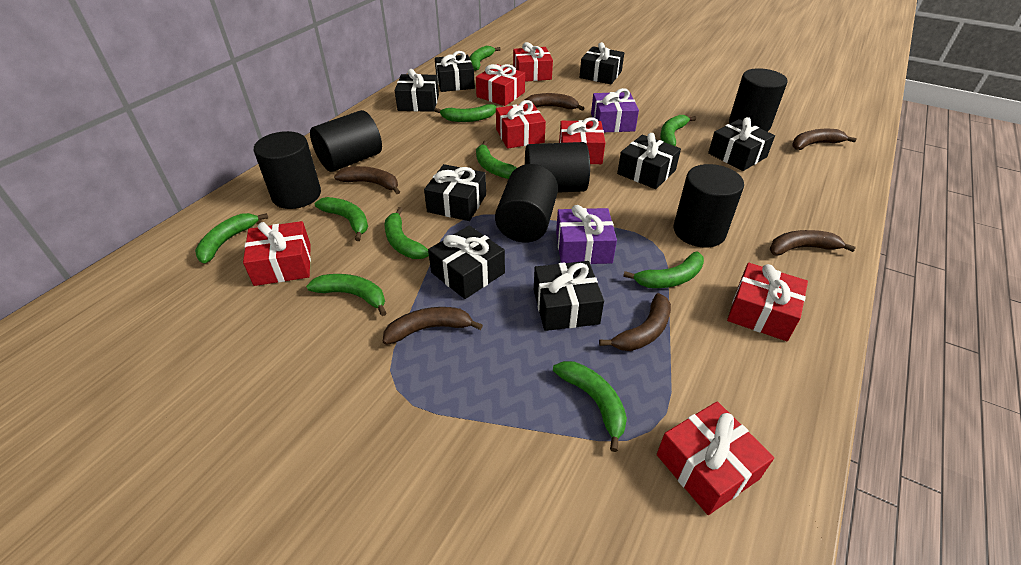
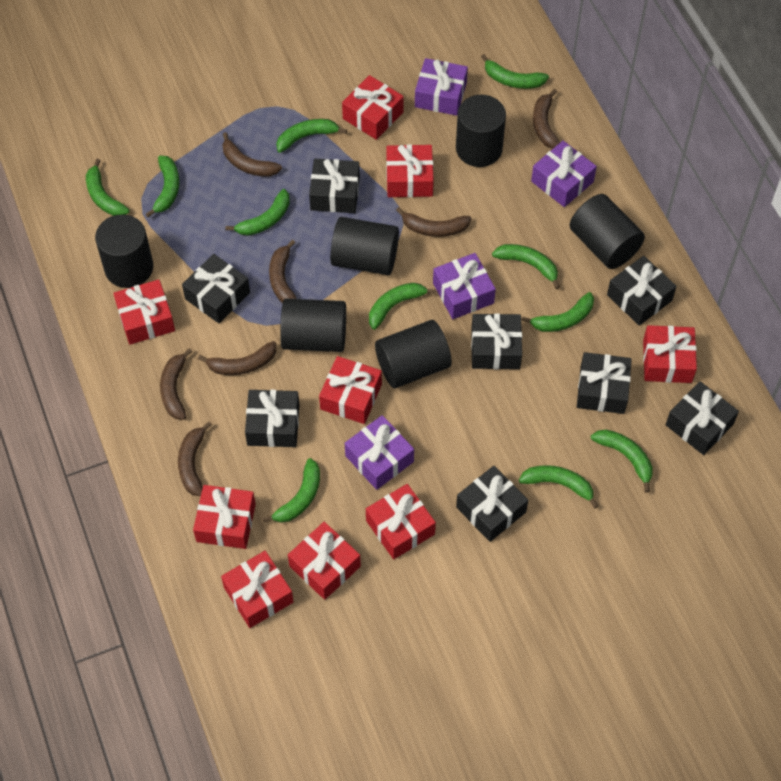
brown banana: [334,166,400,194] [383,307,483,345] [525,93,584,111] [599,293,671,351] [770,230,856,256] [793,129,857,150] = 6 -> [160,348,193,420] [178,421,212,496] [198,341,276,375] [222,132,282,177] [269,240,297,303] [396,207,471,237] [533,89,560,149] = 7
green banana: [195,213,268,263] [306,274,386,316] [315,197,368,241] [384,207,429,259] [434,104,497,122] [469,46,501,71] [476,141,517,179] [553,361,627,452] [623,251,704,288] [660,115,696,146] = 10 -> [86,159,130,216] [146,155,179,217] [226,189,290,236] [262,458,320,523] [276,119,347,153] [369,283,436,330] [481,54,549,89] [492,244,560,289] [519,465,599,508] [521,292,594,332] [591,430,653,492] = 11
purple gift: [556,205,617,264] [591,88,639,132] = 2 -> [345,415,414,490] [415,58,468,116] [433,253,496,319] [531,141,597,207] = 4
red gift: [243,221,311,286] [476,64,525,106] [496,100,546,149] [513,42,553,82] [559,117,605,164] [657,401,774,515] [727,263,808,341] = 7 -> [113,279,175,345] [193,485,256,549] [221,551,293,628] [288,522,361,600] [319,356,382,424] [342,75,404,140] [366,484,436,559] [386,144,434,197] [643,325,697,383] = 9

